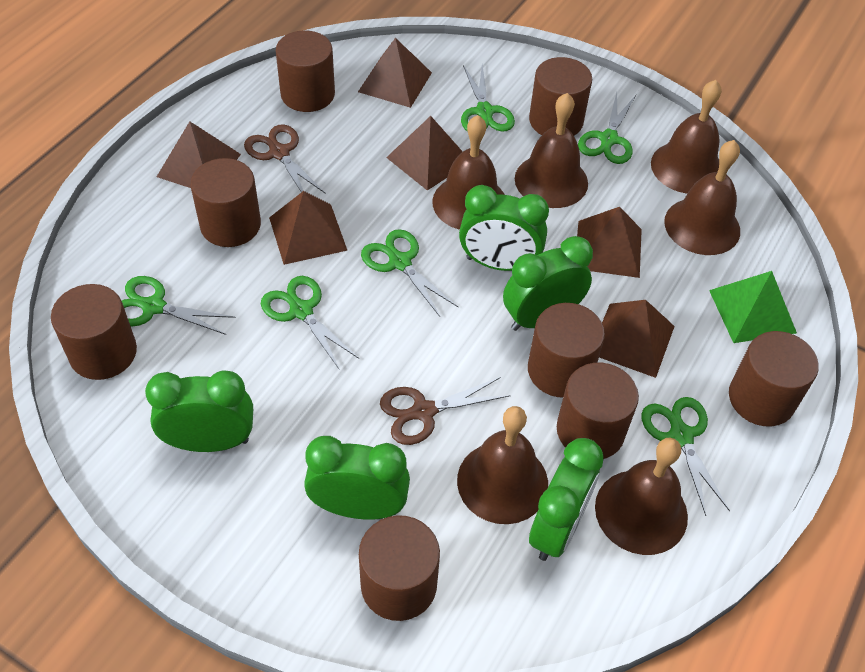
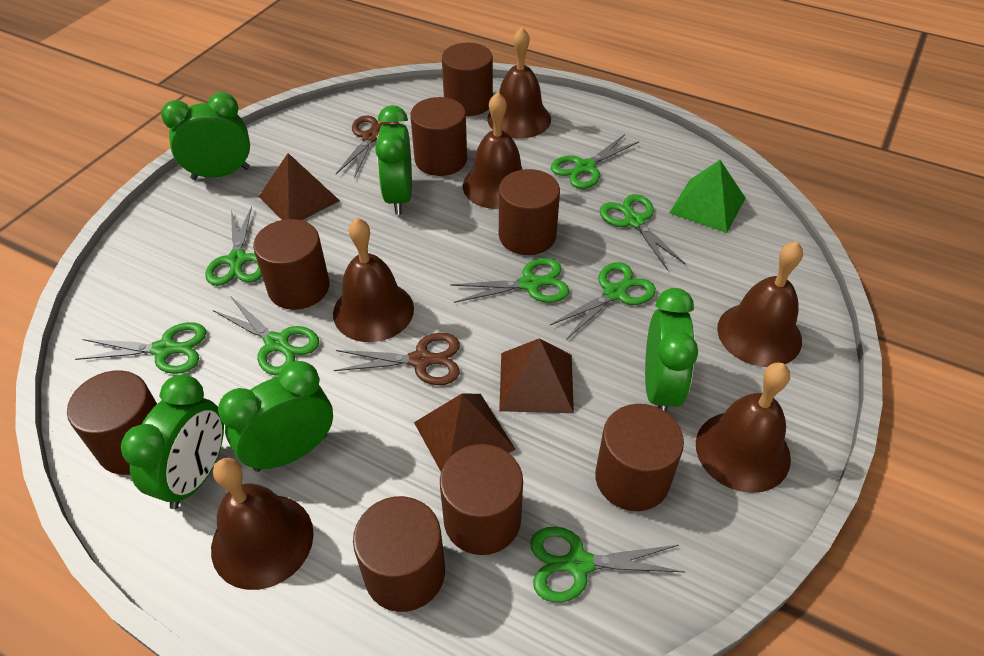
brown pyramid: [157,121,241,188] [269,191,348,265] [358,38,432,108] [386,116,463,191] [577,207,642,278] [599,300,675,378] = 6 -> [259,153,340,220] [414,393,516,471] [499,338,574,413] = 3
green scissors: [122,276,236,335] [261,276,360,370] [361,229,459,317] [461,65,515,132] [578,92,636,164] [642,397,730,516] = 6 -> [75,322,207,374] [205,206,262,286] [213,297,319,376] [450,258,570,303] [530,526,685,603] [550,262,656,340] [551,134,639,189] [600,194,686,270] = 8

